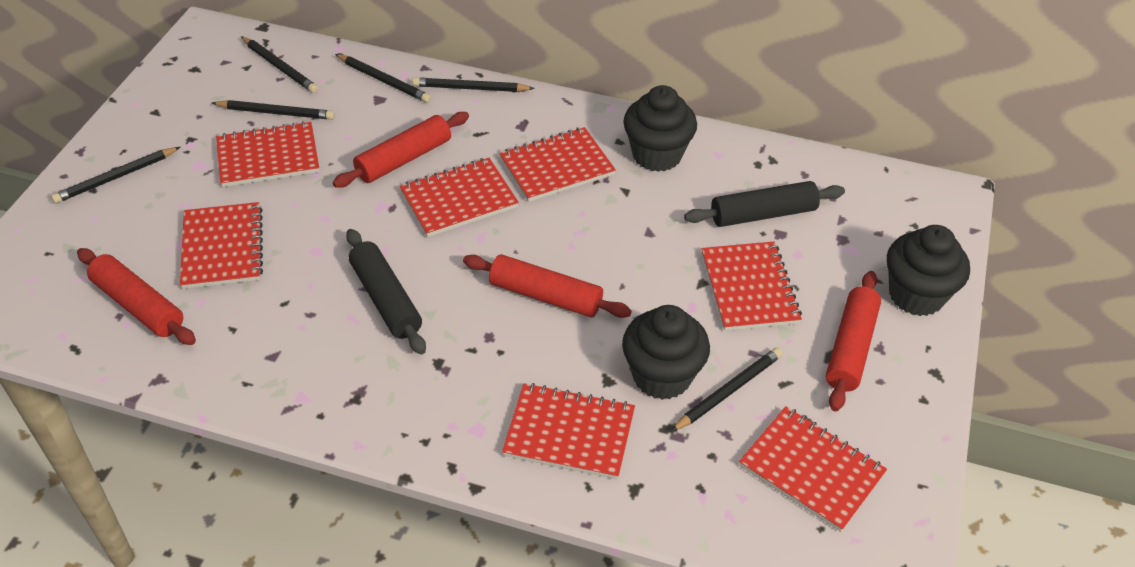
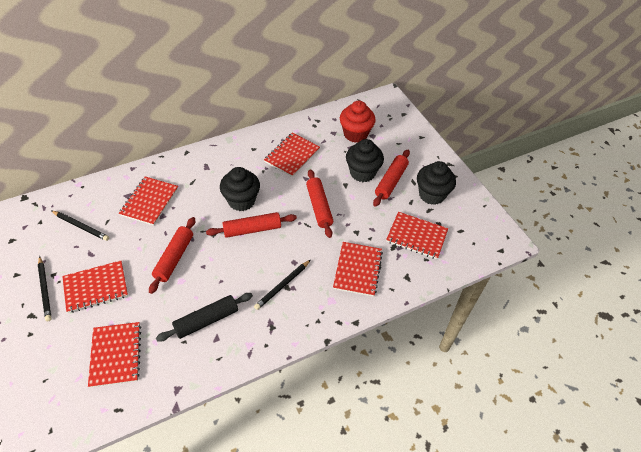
black pencil: [51,147,180,203] [212,100,335,120] [241,36,318,93] [335,54,431,103] [412,77,535,92] [671,348,783,432] = 6 -> [38,256,52,321] [51,211,109,241] [254,260,311,310] = 3
black rolling pin: [346,229,426,355] [684,181,845,227] = 2 -> [156,293,253,342] = 1
red cupcake: none = 0 -> [340,100,376,143] = 1
red notebook: [180,202,263,289] [216,121,319,187] [400,158,519,237] [499,127,616,202] [502,383,635,479] [701,242,802,331] [739,406,887,532] = 7 -> [62,261,128,313] [88,322,141,388] [119,177,178,226] [264,133,320,177] [333,242,383,297] [386,212,448,259] = 6

